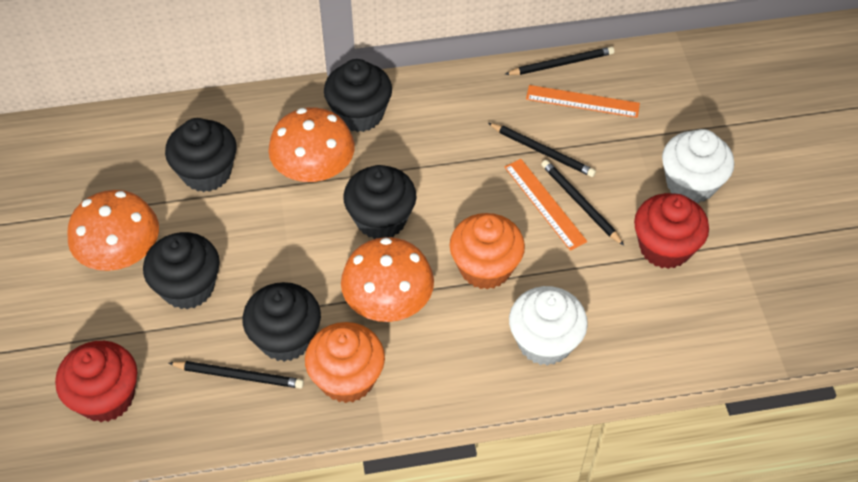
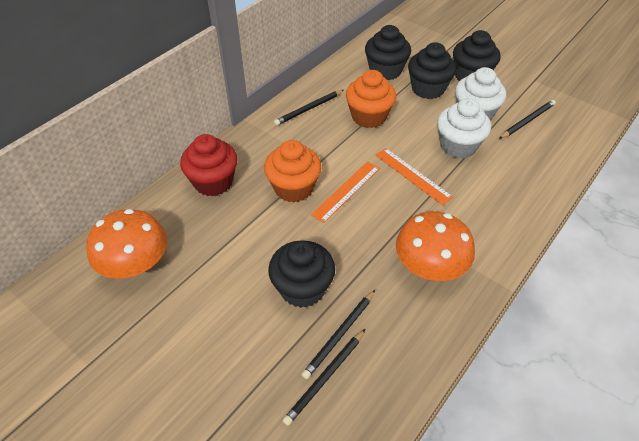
black cupcake: [143,232,220,309] [165,118,236,192] [242,282,321,362] [324,59,392,132] [343,165,417,239] = 5 -> [268,240,335,308] [365,25,411,80] [408,42,456,99] [453,30,501,81] = 4
orange mushroom: [68,190,159,271] [268,107,355,182] [341,237,434,322] = 3 -> [86,209,167,279] [396,211,475,281] = 2
red cupcake: [55,341,137,422] [634,193,709,269] = 2 -> [180,134,237,196] = 1

